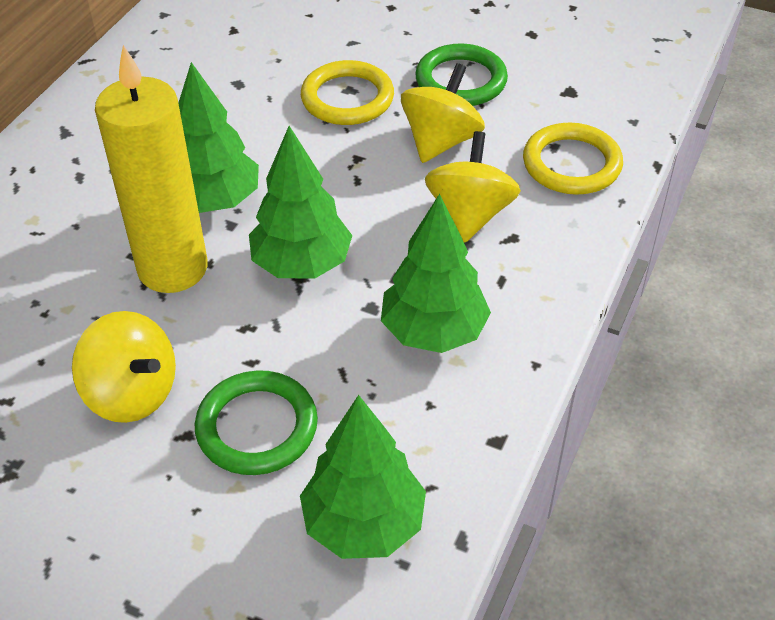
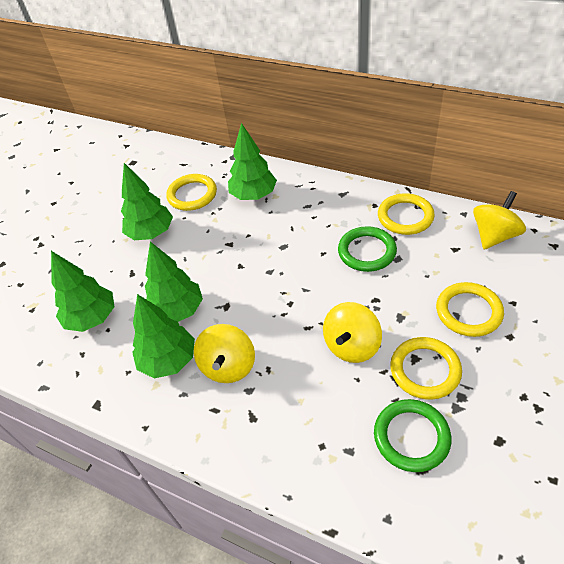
green tree: [178,62,259,213] [249,126,352,279] [300,395,426,559] [381,194,491,353] = 4 -> [51,251,115,332] [121,163,173,240] [132,294,195,379] [145,242,203,322] [228,123,277,200] = 5
yellow candle: [95,45,208,293] = 1 -> none = 0
yellow ring: [301,60,394,125] [523,123,623,195] = 2 -> [166,174,217,211] [378,193,435,235] [390,337,462,400] [436,282,504,337] = 4

